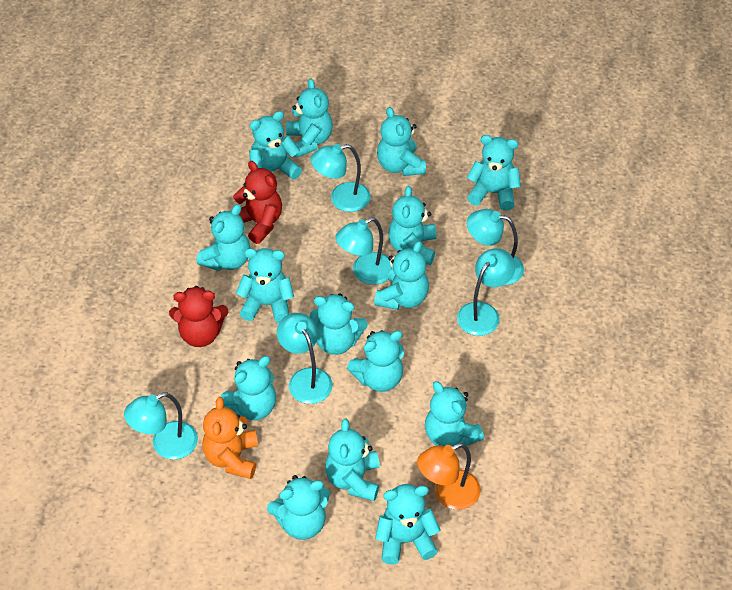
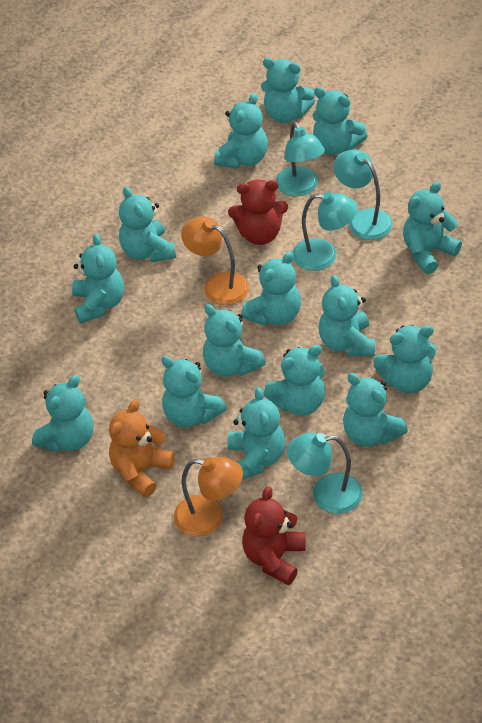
orange lamp: [417,443,481,510] = 1 -> [174,457,243,537] [181,216,249,305] = 2
turquoise lamp: [124,392,198,460] [277,313,333,404] [311,144,371,212] [335,217,393,285] [457,248,515,336] [467,209,524,285] = 6 -> [275,122,325,196] [287,433,363,514] [293,192,358,271] [333,149,393,240] = 4

